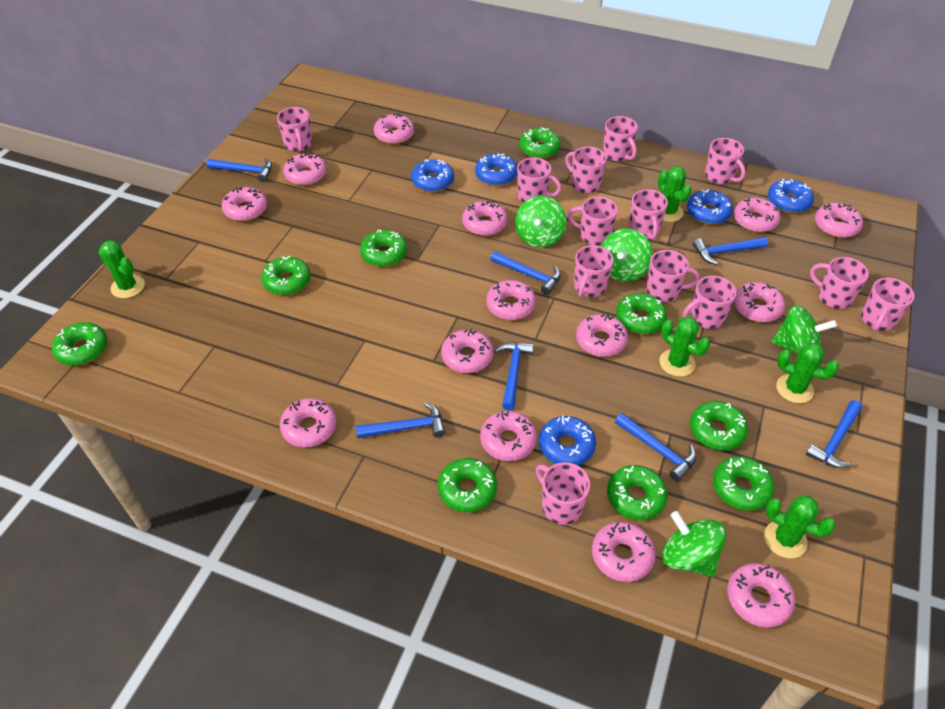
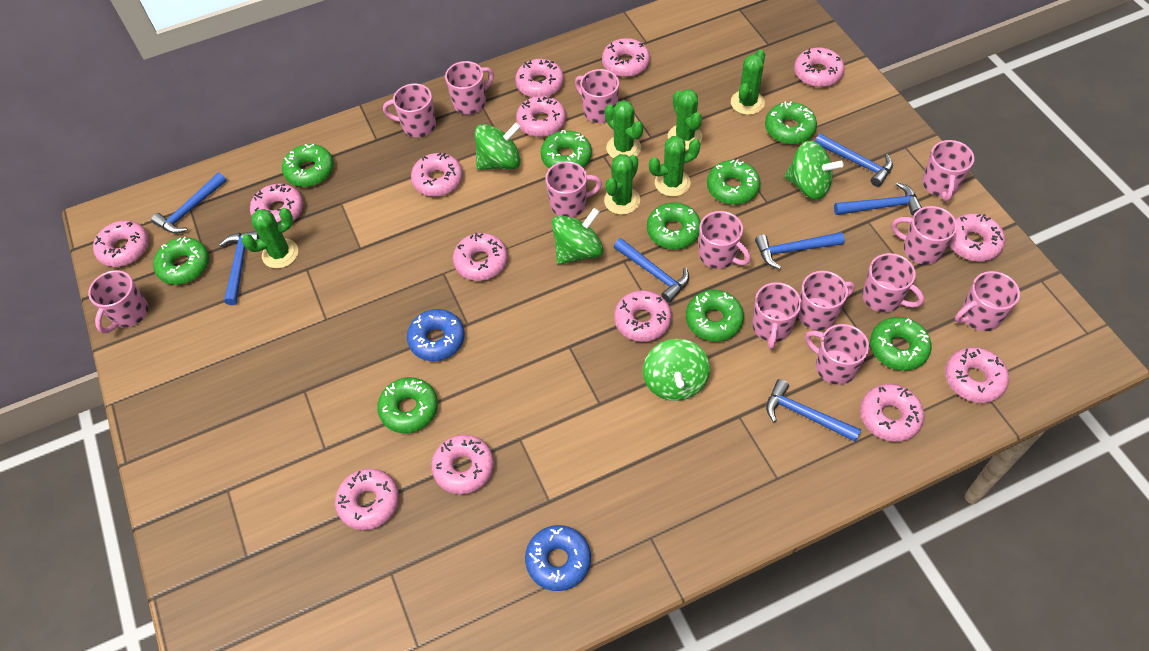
blue donut: [411,159,454,192] [475,154,517,186] [539,416,596,466] [687,189,733,224] [768,179,814,213] = 5 -> [407,309,465,361] [525,525,591,591] = 2
green cactus: [98,240,145,298] [658,166,692,222] [659,316,710,377] [764,495,836,559] [776,343,839,403] = 5 -> [242,208,298,269] [604,154,640,215] [605,100,643,158] [649,136,701,197] [668,89,702,150] [731,50,765,115] = 6

